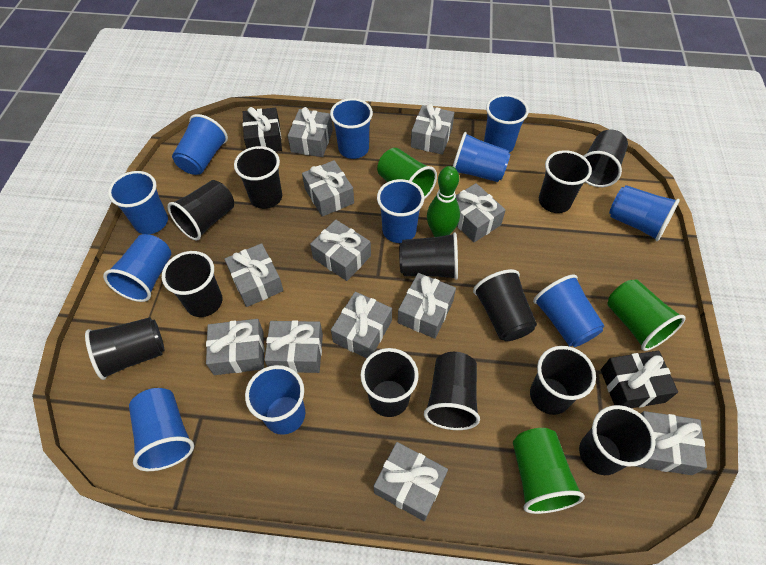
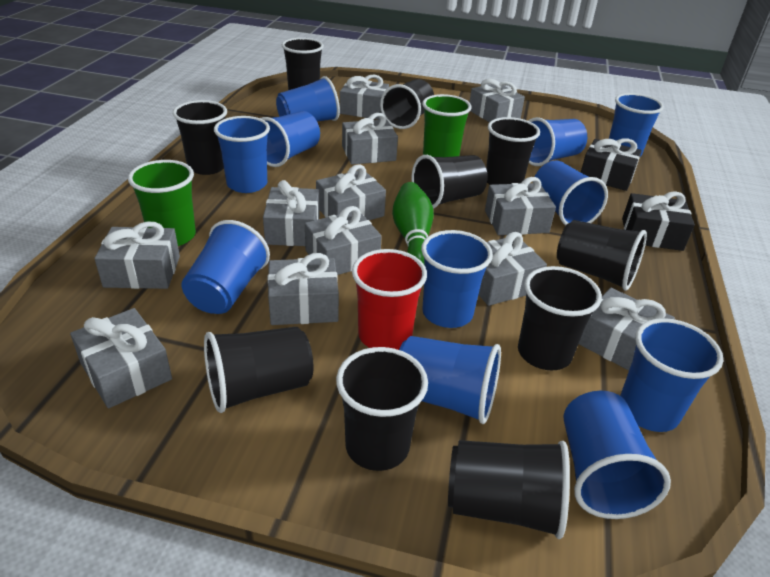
black cup: [85,317,164,380] [162,251,222,317] [168,180,234,240] [234,146,282,209] [360,348,419,417] [399,232,458,280] [424,352,480,430] [473,269,537,341] [530,346,596,415] [539,150,592,213] [579,405,656,475] [584,129,628,187] = 12 -> [173,100,227,175] [204,327,314,413] [282,38,324,90] [336,347,428,471] [380,79,434,129] [411,155,488,209] [448,440,570,539] [486,117,540,185] [518,266,602,371] [557,220,647,291] = 10
green cup: [377,148,437,199] [513,428,585,514] [607,279,686,351] = 3 -> [128,160,196,246] [422,94,472,157] = 2
red cup: none = 0 -> [352,249,427,350] = 1

